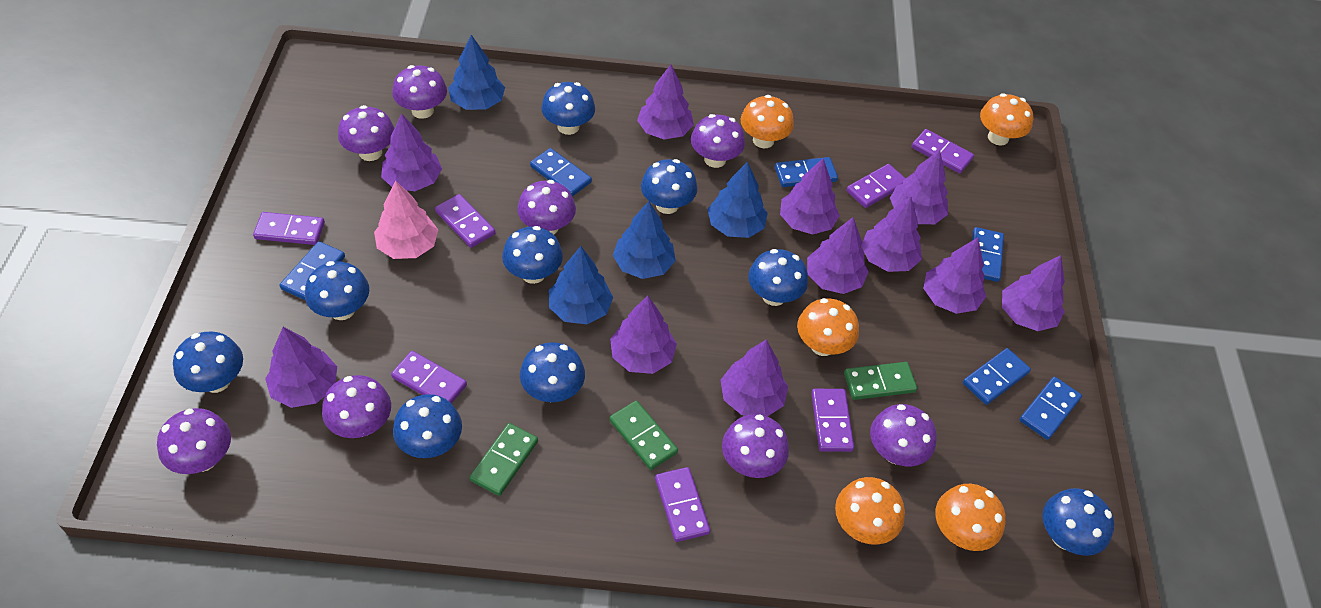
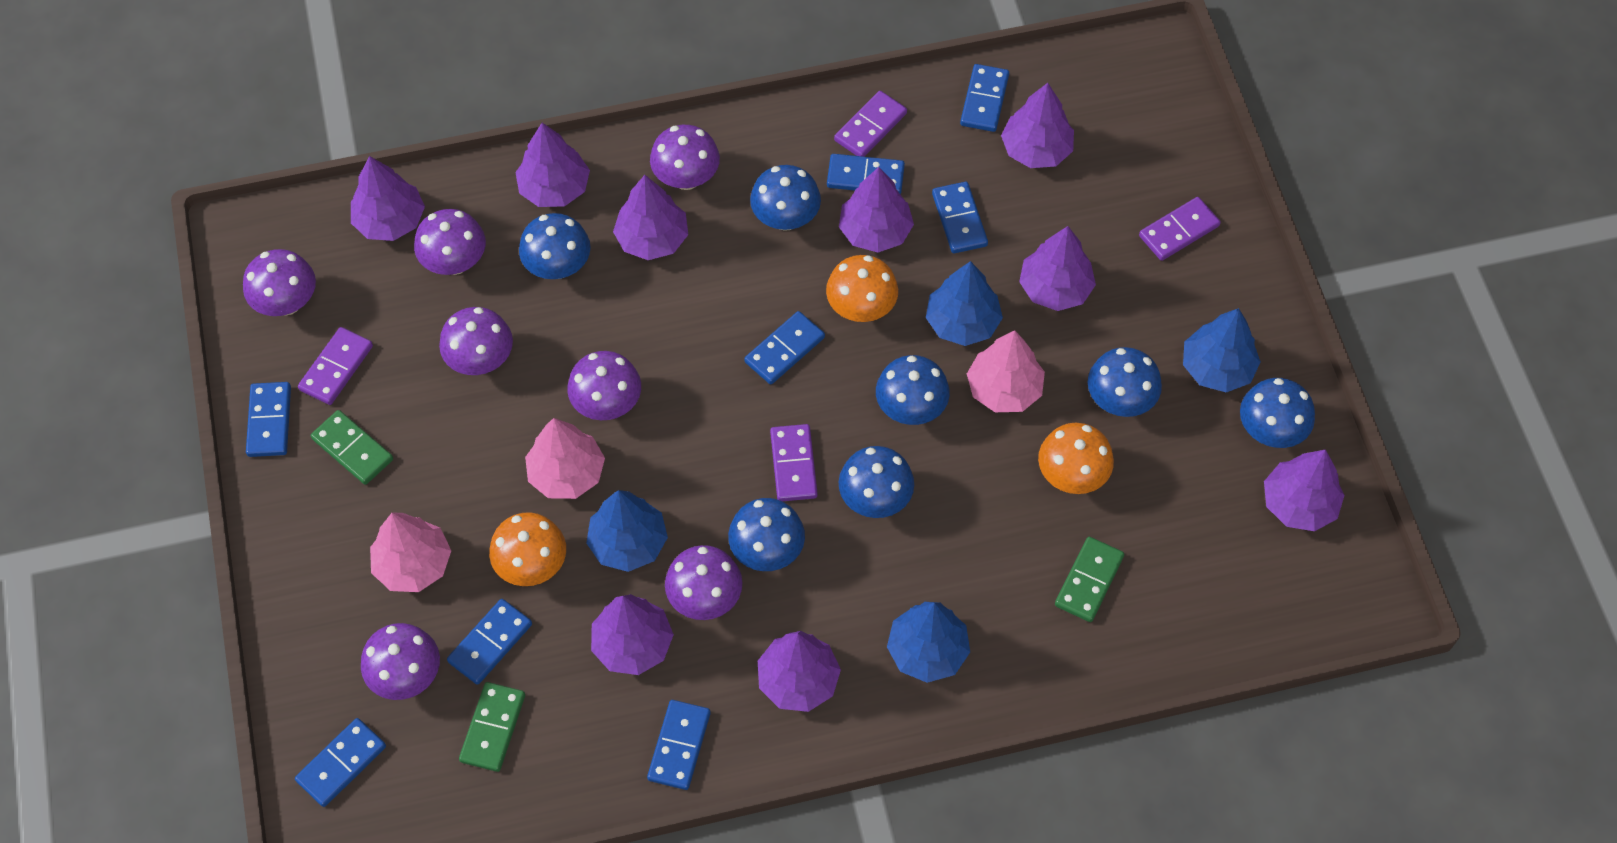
blue domino: [280,241,345,300] [530,148,592,196] [775,157,838,187] [963,348,1031,405] [972,227,1004,282] [1020,377,1082,440] = 6 -> [246,382,291,457] [295,718,386,807] [447,599,532,685] [647,700,711,790] [744,311,825,384] [827,154,905,194] [932,182,988,253] [960,64,1009,132] = 8
blue mushroom: [173,331,243,393] [305,261,369,320] [393,394,462,458] [502,226,563,284] [520,342,585,402] [541,82,595,135] [641,159,697,214] [748,249,808,306] [1043,488,1114,556] = 9 -> [519,213,591,279] [728,498,805,571] [750,165,821,231] [839,446,914,518] [876,355,950,425] [1088,347,1162,417] [1240,378,1315,448] = 7
orange mushroom: [741,95,794,148] [797,298,859,356] [835,477,905,545] [935,484,1006,551] [980,93,1033,146] = 5 -> [489,512,566,586] [826,255,898,322] [1038,423,1114,494] = 3
pink tree: [374,181,438,259] = 1 -> [370,513,451,592] [525,418,605,499] [967,330,1045,412] = 3
purple domino: [253,212,325,245] [391,351,467,404] [435,194,495,248] [655,467,710,542] [811,389,854,452] [846,164,906,208] [912,129,974,173] = 7 -> [298,327,373,405] [770,424,818,501] [834,91,907,157] [1139,197,1221,261] = 4
purple mushroom: [157,408,231,474] [322,375,391,438] [338,105,394,161] [392,65,447,119] [517,180,576,235] [691,114,745,168] [722,414,789,478] [870,404,937,466] = 8 -> [243,249,316,316] [361,623,440,700] [414,209,486,275] [439,307,513,375] [567,351,641,420] [650,125,720,190] [665,545,742,620] = 7
purple tree: [265,327,337,408] [381,114,442,191] [610,296,677,374] [637,64,694,140] [720,339,788,416] [780,159,840,235] [807,217,869,294] [861,197,922,272] [890,150,948,224] [923,238,986,314] [1002,255,1065,331] = 11 -> [351,156,425,241] [516,123,590,207] [591,594,674,675] [613,175,688,260] [758,631,841,712] [839,167,914,253] [1001,83,1074,168] [1019,226,1096,311] [1264,450,1344,531] = 9

